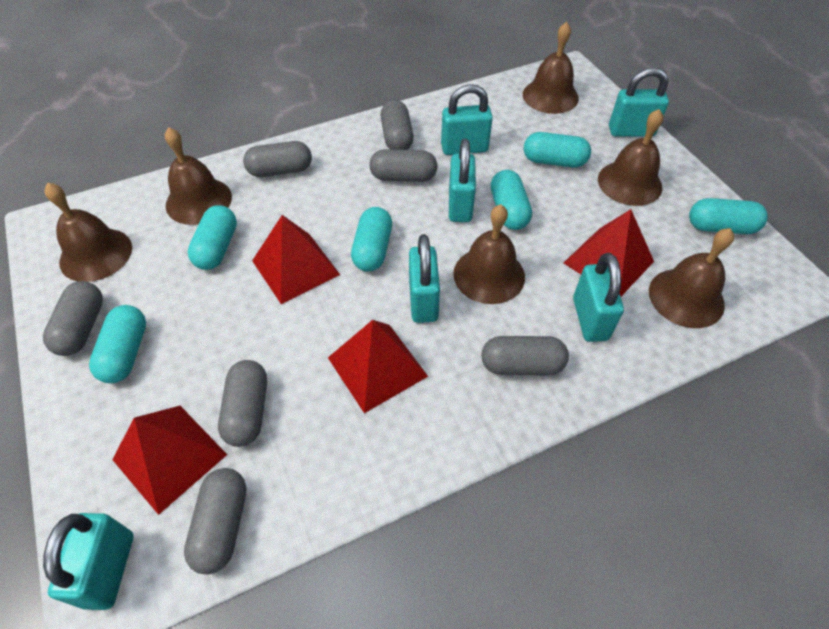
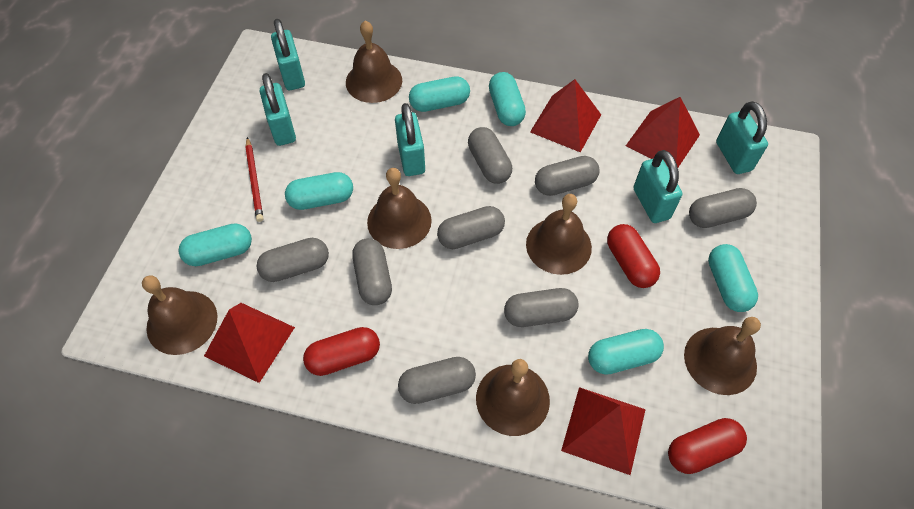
grey capsule: [43,281,103,356] [184,468,247,574] [218,360,267,447] [243,141,312,177] [369,149,438,182] [381,100,414,150] [481,336,569,375] = 7 -> [257,238,329,282] [352,238,392,305] [398,357,476,404] [437,206,505,249] [468,127,512,184] [504,288,579,327] [535,156,599,196] [689,188,757,228] = 8
red capsule: none = 0 -> [303,327,380,376] [607,224,660,288] [668,418,747,474] = 3
red pencil: none = 0 -> [245,137,263,222] = 1
turquoise padlock: [43,513,134,610] [409,234,440,323] [441,84,493,155] [449,138,476,222] [573,253,624,342] [609,67,669,137] = 6 -> [260,73,296,146] [271,19,305,90] [395,103,425,176] [633,150,682,223] [716,101,768,174] = 5

